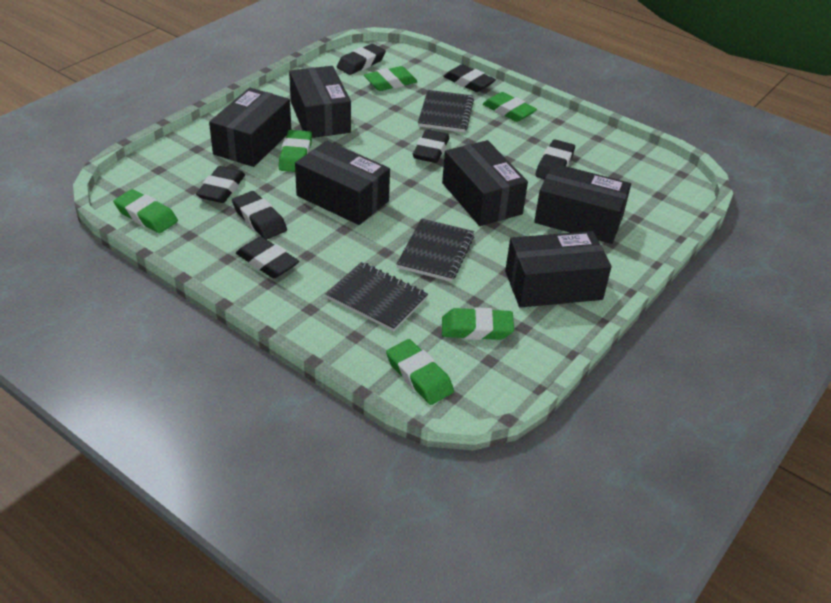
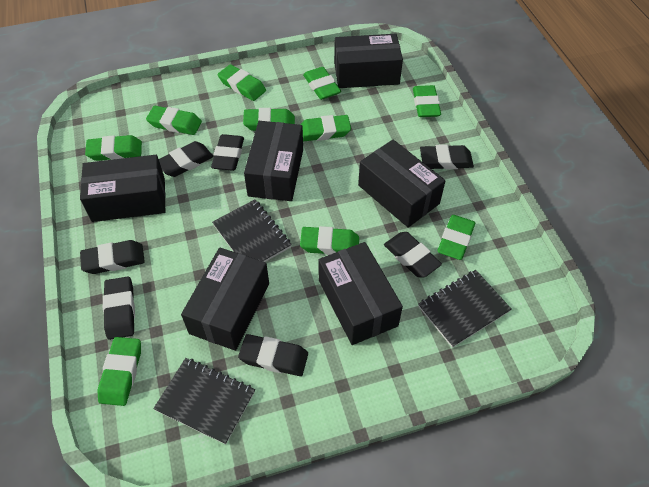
green eraser: [113,189,178,233] [279,130,312,172] [364,66,418,91] [386,339,454,405] [442,307,514,340] [483,92,537,122] = 6 -> [85,135,142,161] [98,337,141,406] [146,106,202,135] [218,64,266,101] [243,108,295,131] [300,115,351,141] [300,226,359,255] [303,67,341,100] [413,85,441,117] [437,215,475,260] = 10

